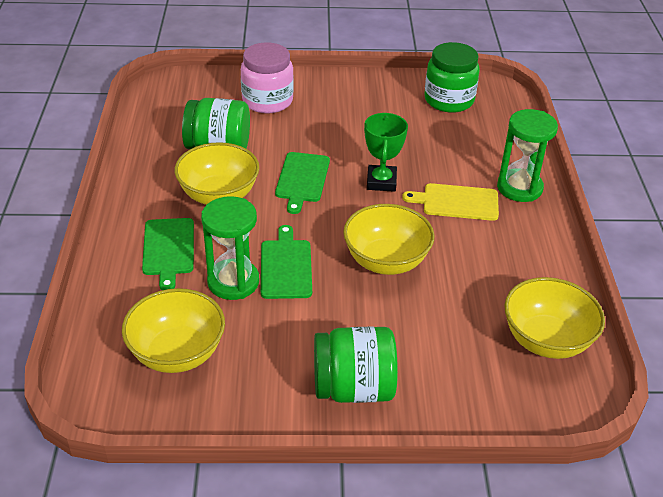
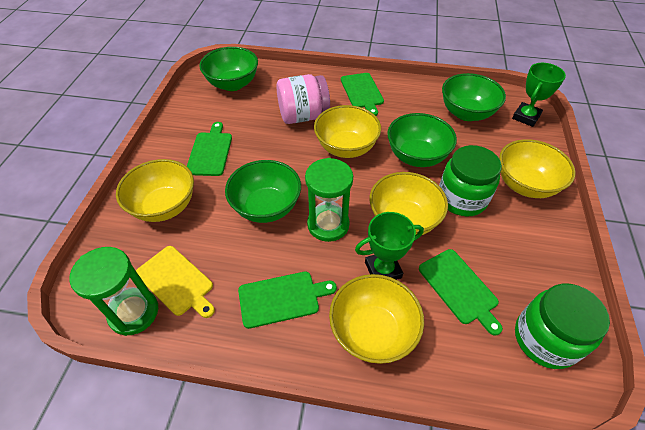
green bowl: none = 0 -> [199,47,258,91] [225,160,301,223] [387,113,457,167] [442,73,506,121] = 4
green cutting board: [142,218,194,290] [261,225,312,299] [275,152,330,214] = 3 -> [187,122,232,176] [238,272,337,329] [341,73,384,116] [419,249,503,336] = 4
green jar: [182,98,250,149] [314,326,398,403] [424,42,480,113] = 3 -> [439,145,502,217] [515,284,610,369] = 2
green trophy: [364,113,408,192] = 1 -> [355,212,424,280] [512,63,566,127] = 2
yellow bowl: [122,288,225,373] [175,142,259,205] [343,204,435,275] [504,277,605,359] = 4 -> [116,159,194,222] [314,105,381,158] [329,274,424,364] [370,172,448,235] [499,139,576,198] = 5

